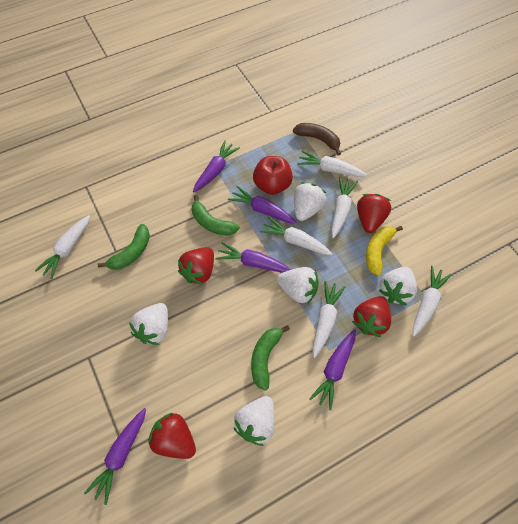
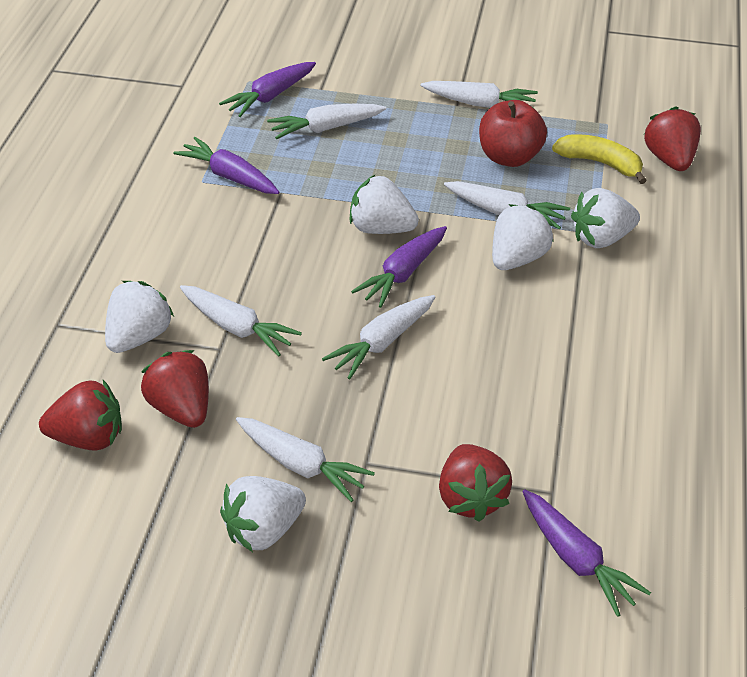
brown banana: [293,123,341,155] = 1 -> none = 0
green banana: [98,224,150,270] [192,195,240,236] [251,325,290,391] = 3 -> none = 0
purple carrot: [84,408,146,505] [193,140,240,192] [215,242,291,273] [228,186,297,224] [309,329,356,410] = 5 -> [173,137,279,194] [219,62,316,117] [351,226,447,308] [522,489,651,617] = 4

